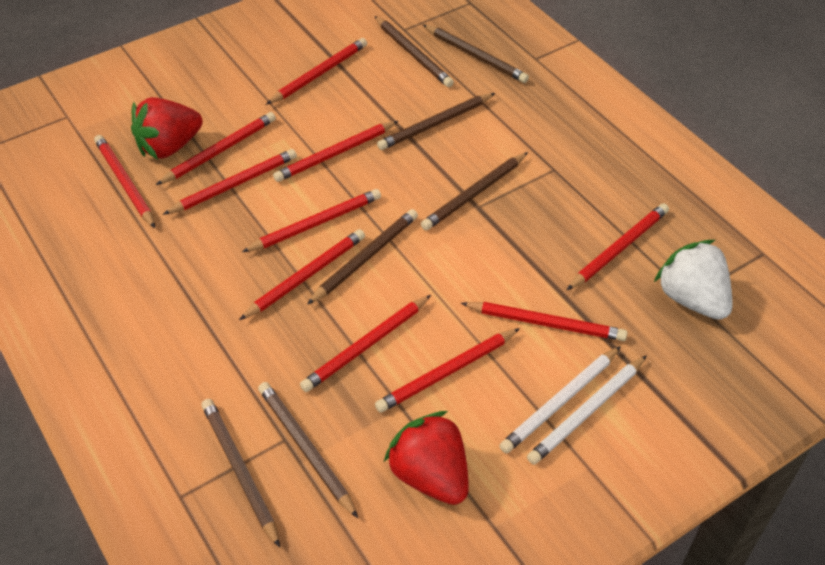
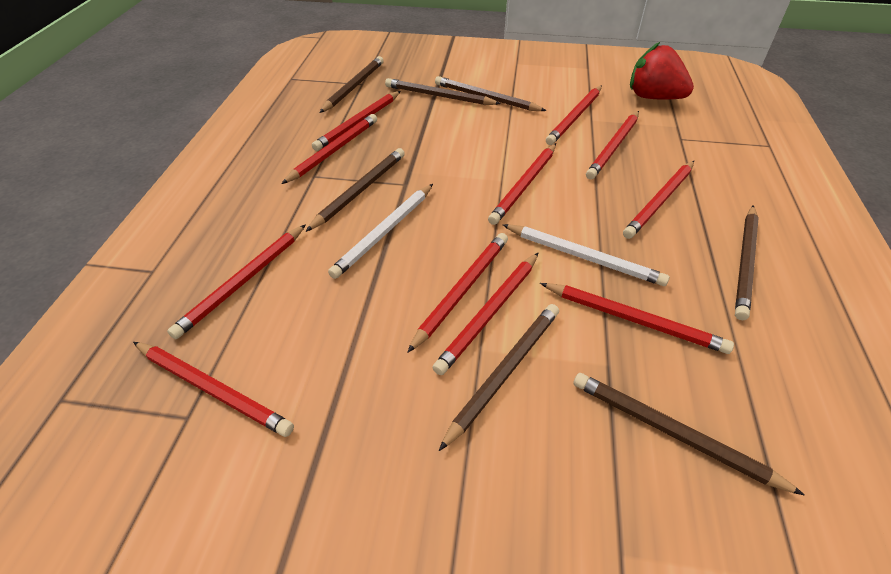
red strawberry: [131,97,203,159] [384,411,469,505] = 2 -> [630,42,694,100] = 1
white strawberry: [654,240,732,320] = 1 -> none = 0

